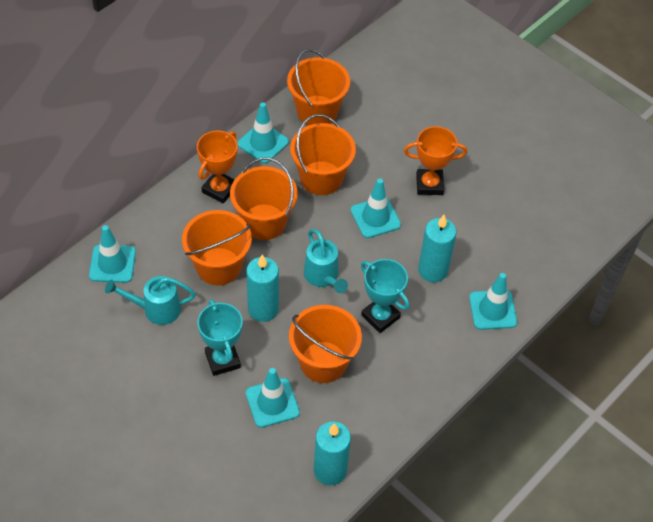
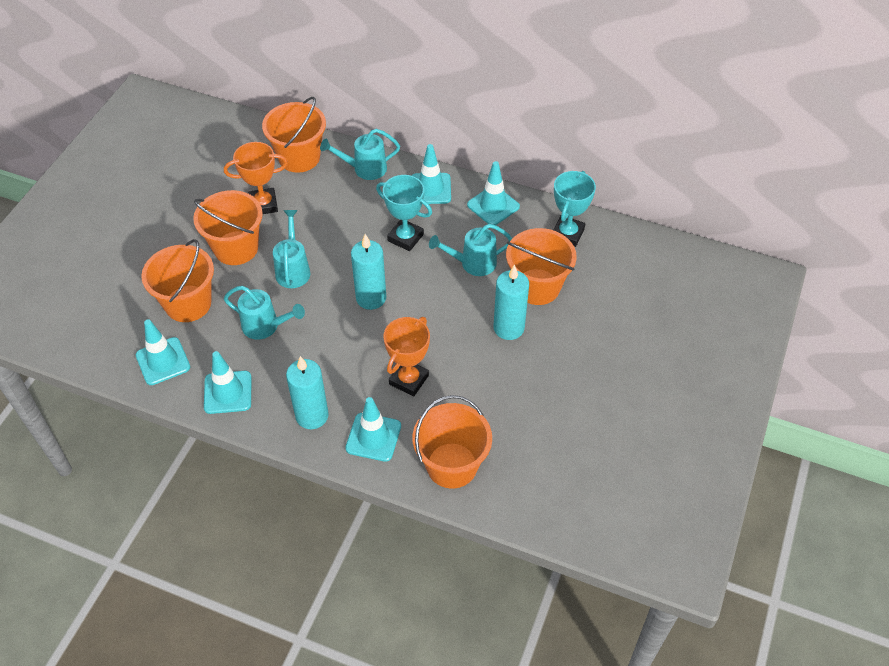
turquoise watering can: [105,276,196,325] [304,229,348,293] = 2 -> [224,286,305,340] [273,210,310,288] [320,129,400,180] [429,224,512,276] = 4

